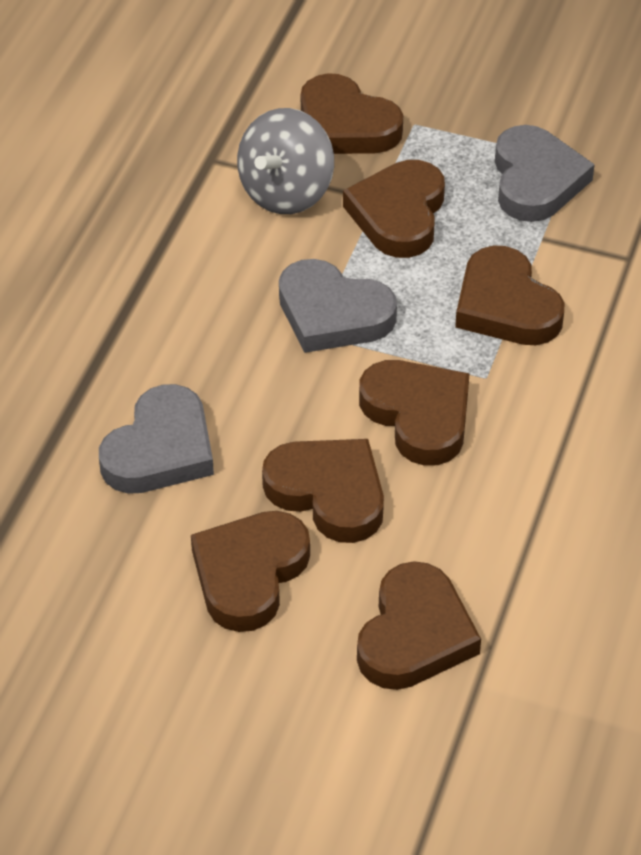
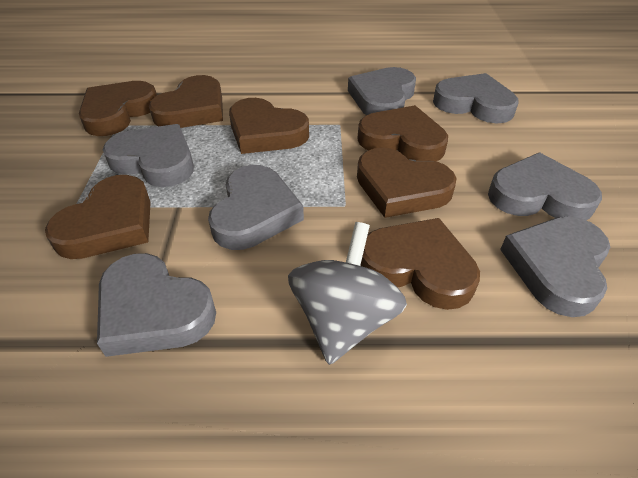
grey heart: [99,384,214,494] [279,259,397,353] [495,125,595,222] = 3 -> [97,253,216,357] [103,124,194,187] [208,165,304,250] [348,67,416,115] [433,73,519,123] [488,153,602,220] [500,216,610,317] = 7

